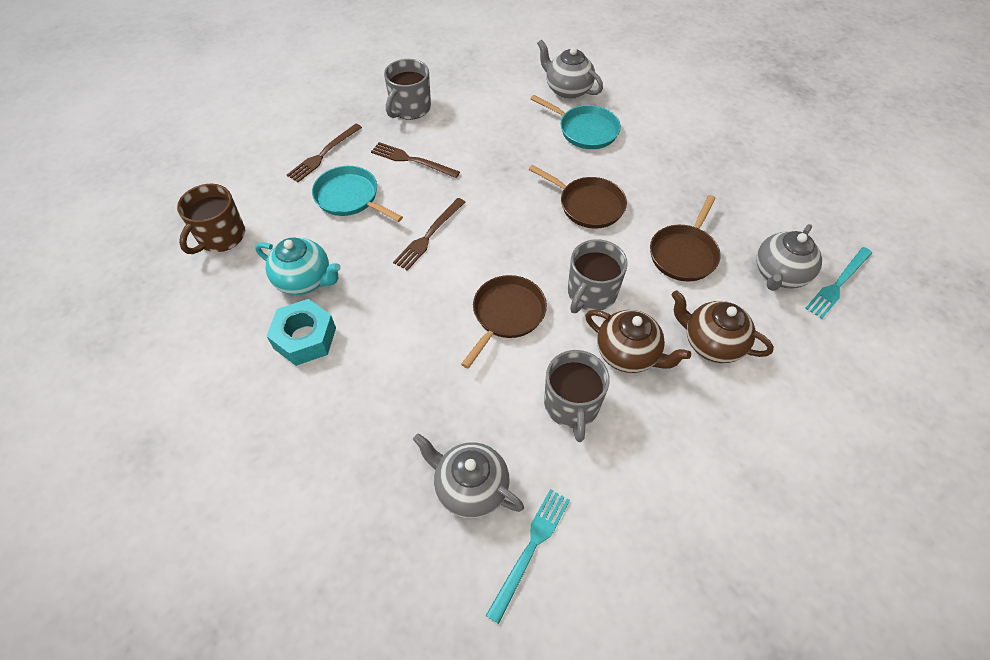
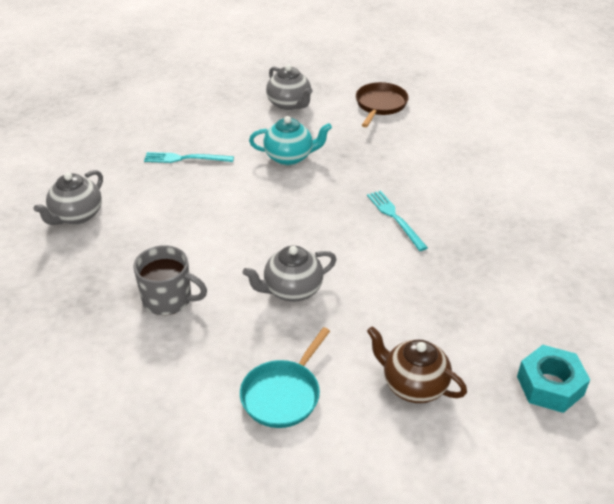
brown fork: [287,124,362,182] [371,142,460,178] [393,198,465,271] = 3 -> none = 0
brown mug: [177,184,245,254] = 1 -> none = 0
brown pan: [461,275,547,369] [529,165,627,228] [650,195,721,281] = 3 -> [356,82,409,127] = 1
brown teapot: [585,310,691,373] [671,290,774,363] = 2 -> [367,326,467,403] = 1
grey mug: [384,59,431,120] [544,350,610,442] [568,239,628,313] = 3 -> [133,245,207,315] = 1
turquoise pan: [312,166,403,222] [531,95,621,149] = 2 -> [240,327,330,428] = 1

